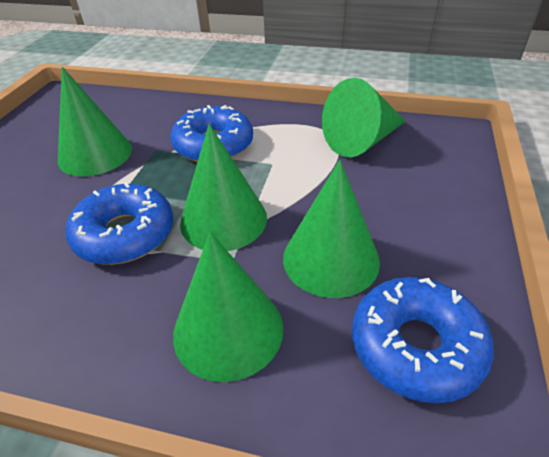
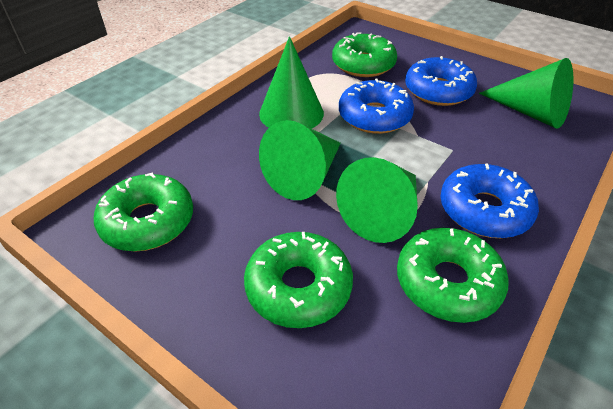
green cone: [58,67,132,176] [173,232,283,382] [180,124,267,251] [283,160,380,298] [322,78,406,157] = 5 -> [259,36,324,129] [259,120,341,200] [336,157,418,243] [479,58,573,129] = 4
green donut: none = 0 -> [94,172,193,252] [244,232,353,328] [332,33,397,77] [397,228,509,323] = 4

